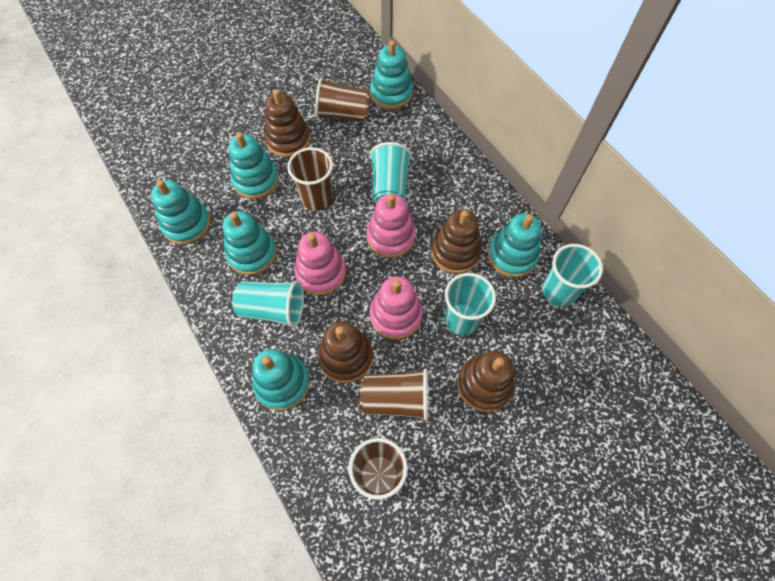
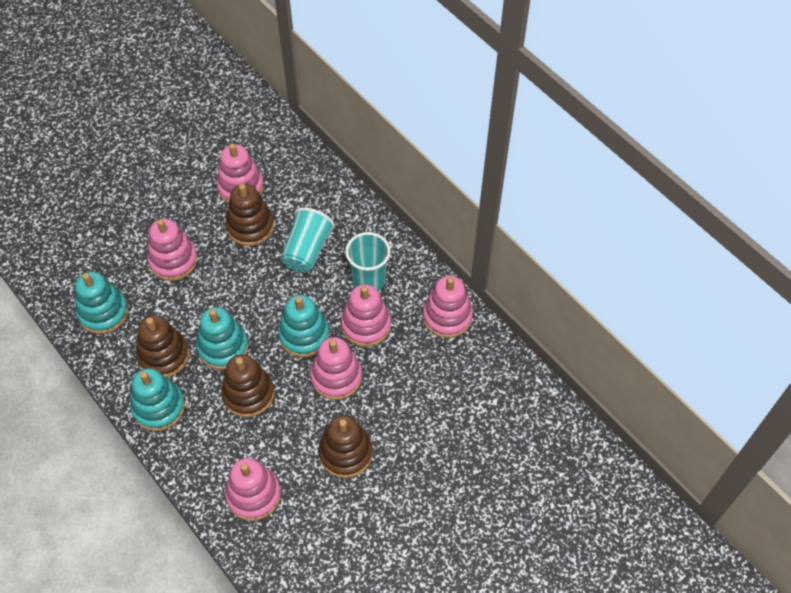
brown cup: [287,147,333,211] [315,78,370,121] [349,438,408,500] [360,368,428,421] = 4 -> none = 0
pink stacking toy: [294,232,346,295] [366,194,416,258] [370,276,423,339] = 3 -> [147,219,198,281] [216,143,264,204] [225,458,281,521] [310,337,362,400] [341,284,391,347] [423,275,473,338] = 6
turquoise cup: [232,280,304,328] [370,142,412,204] [445,273,496,335] [542,244,603,307] = 4 -> [281,207,335,273] [345,232,391,291] = 2
turquoise stacking toy: [151,180,211,245] [223,211,277,275] [229,132,279,199] [252,349,310,411] [370,40,413,110] [488,213,541,278] = 6 -> [75,272,128,334] [131,368,185,431] [196,307,248,370] [278,295,329,357] = 4

